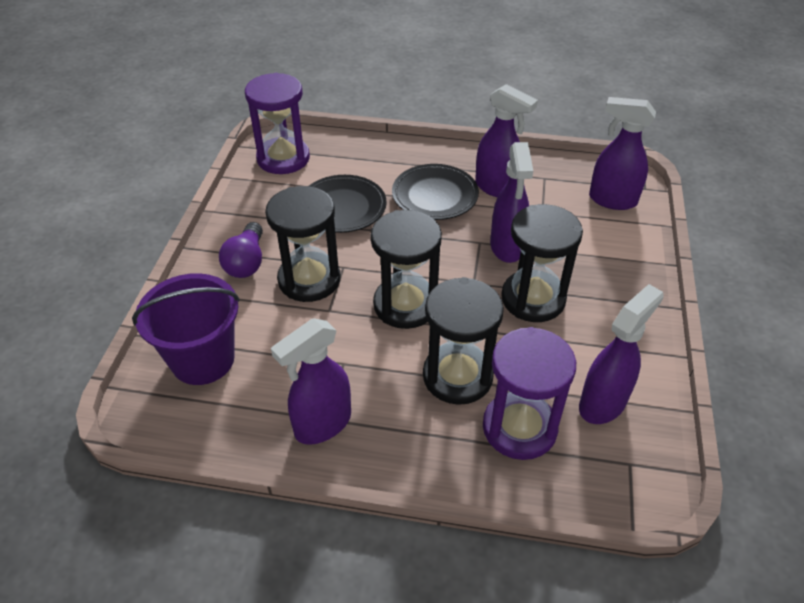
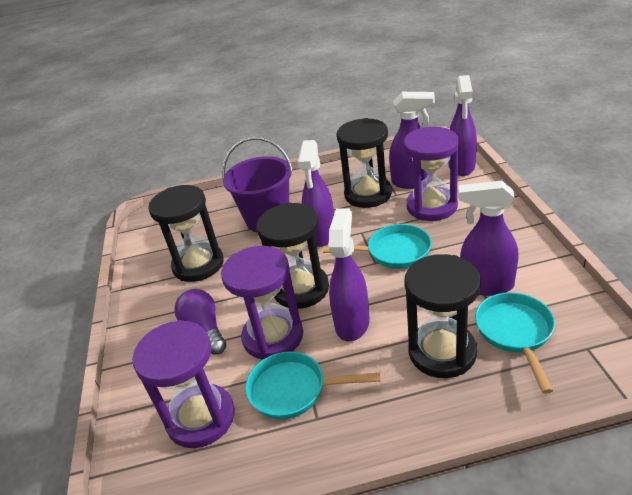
black plate: [309,175,387,233] [392,164,479,220] = 2 -> none = 0
purple hourglass: [245,73,310,174] [483,327,576,460] = 2 -> [132,320,235,448] [221,246,303,360] [404,127,459,221] = 3
turquoise pan: none = 0 -> [245,352,381,420] [322,224,432,269] [475,292,555,394] = 3

